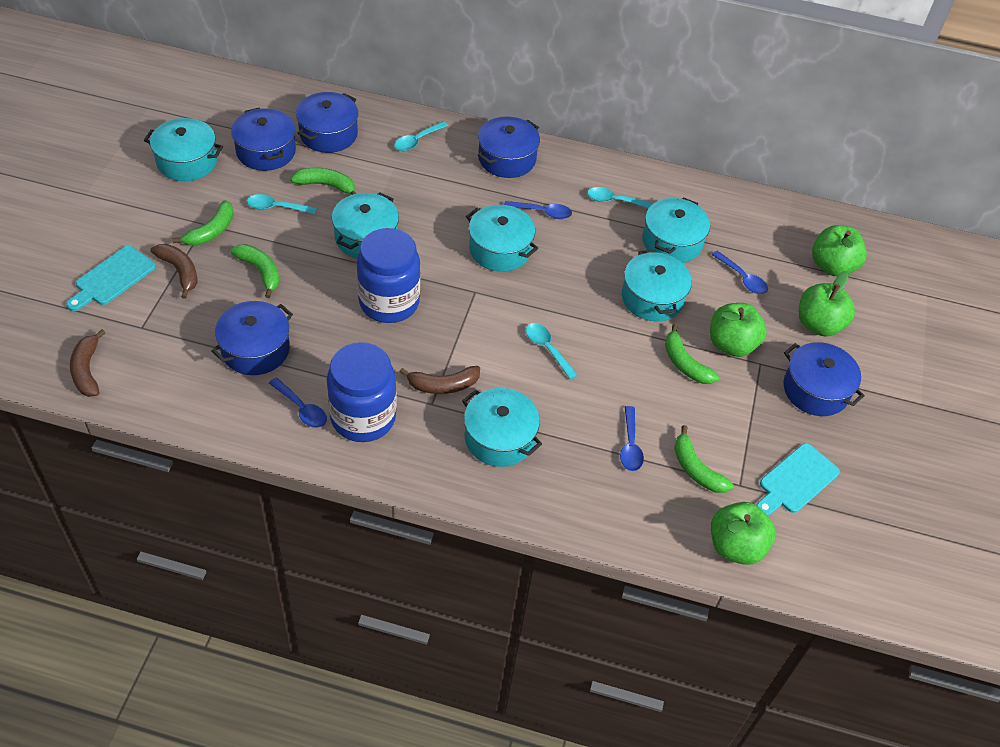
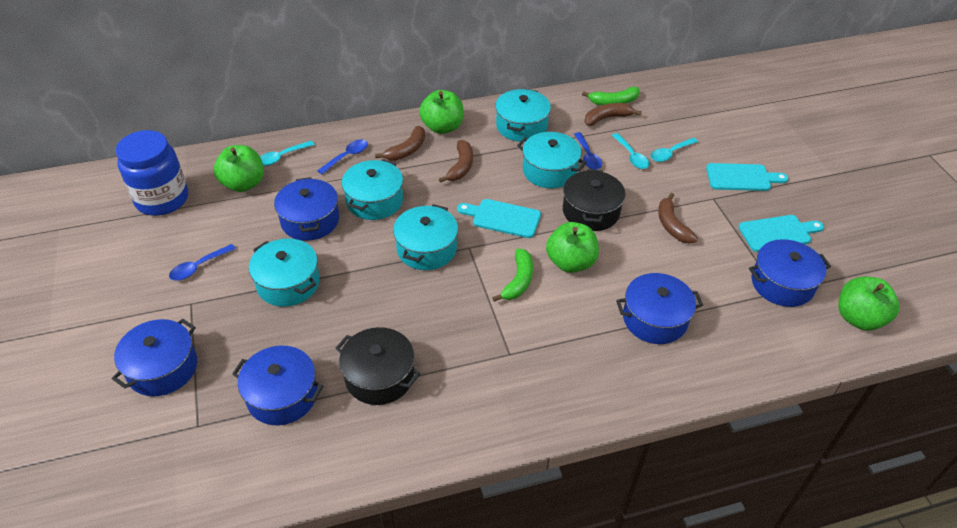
black pot: none = 0 -> [336,327,420,405] [563,169,625,231] = 2
blue jar: [327,342,397,442] [357,228,420,323] = 2 -> [116,130,188,216] = 1
blue spoon: [269,377,327,428] [504,201,572,219] [620,406,644,471] [711,251,768,294] = 4 -> [169,244,236,280] [317,140,368,174] [574,132,602,170] = 3
brown banana: [70,329,106,397] [151,244,198,299] [399,366,480,394] = 3 -> [375,126,425,161] [439,140,473,183] [585,103,642,126] [658,193,698,243] = 4
green banana: [172,200,234,246] [230,244,280,298] [291,168,356,195] [665,324,719,384] [674,425,733,493] = 5 -> [492,248,533,302] [582,87,640,105] = 2
turquoise cutting board: [66,246,155,311] [757,443,840,516] = 2 -> [457,199,541,238] [706,163,788,191] [738,215,824,252] = 3
turquoise pot: [144,118,223,181] [332,192,399,259] [462,388,542,467] [466,205,538,272] [622,250,692,321] [642,197,710,263] = 6 -> [249,238,320,307] [342,159,403,220] [393,204,458,270] [495,89,551,142] [517,132,587,189] = 5
turquoise spoon: [247,194,317,215] [394,121,448,151] [526,323,577,379] [587,187,654,208] = 4 -> [260,141,315,166] [612,133,649,169] [651,138,698,162] = 3

